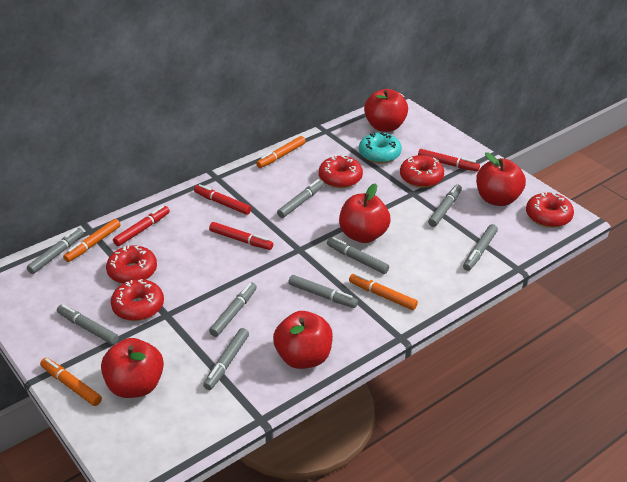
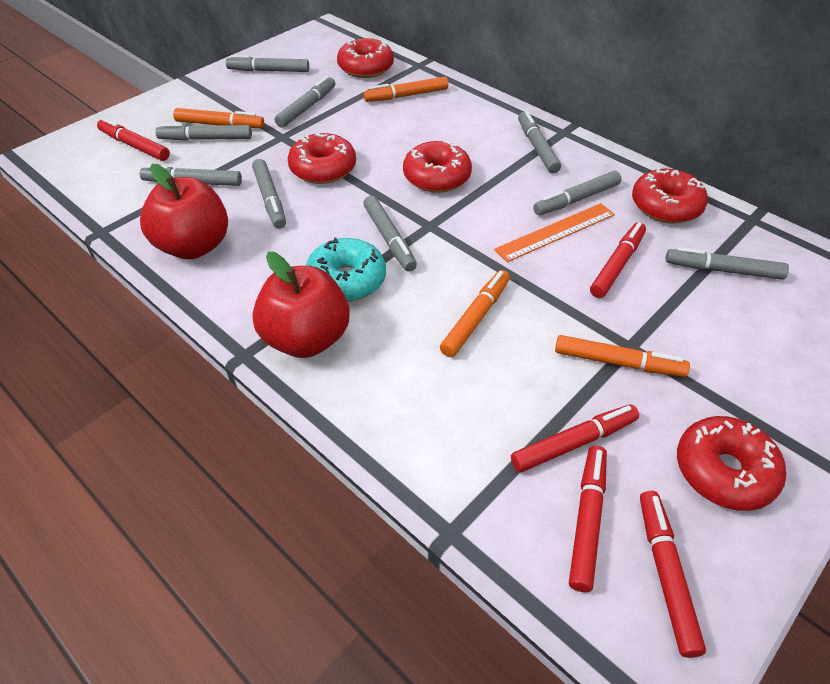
orange ruler: none = 0 -> [494,203,615,262] = 1
red apple: [101,338,164,398] [273,311,333,369] [339,183,391,243] [364,89,408,132] [476,152,526,206] = 5 -> [140,164,228,259] [252,252,350,358] = 2
red marker: [113,206,170,246] [194,184,251,215] [209,222,273,250] [418,149,480,171] = 4 -> [97,118,170,161] [511,405,639,472] [569,446,607,592] [590,222,646,298] [640,491,706,658] = 5

